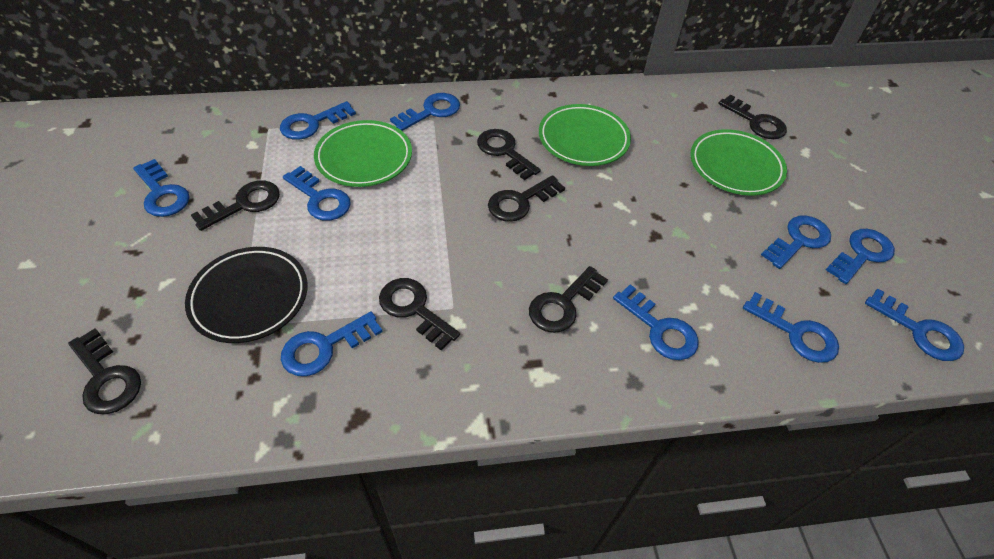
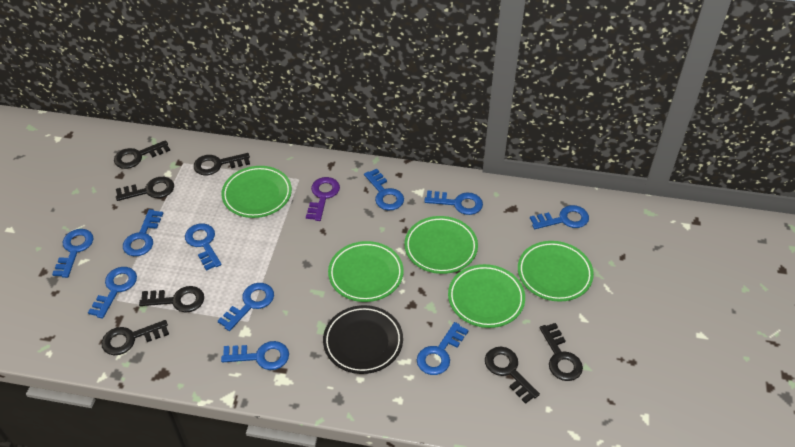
green plate: [314,120,412,187] [539,104,631,166] [690,129,787,196] = 3 -> [221,166,292,218] [328,241,404,302] [404,216,478,274] [448,264,525,328] [518,241,594,302] = 5
purple key: none = 0 -> [306,177,340,221] = 1

